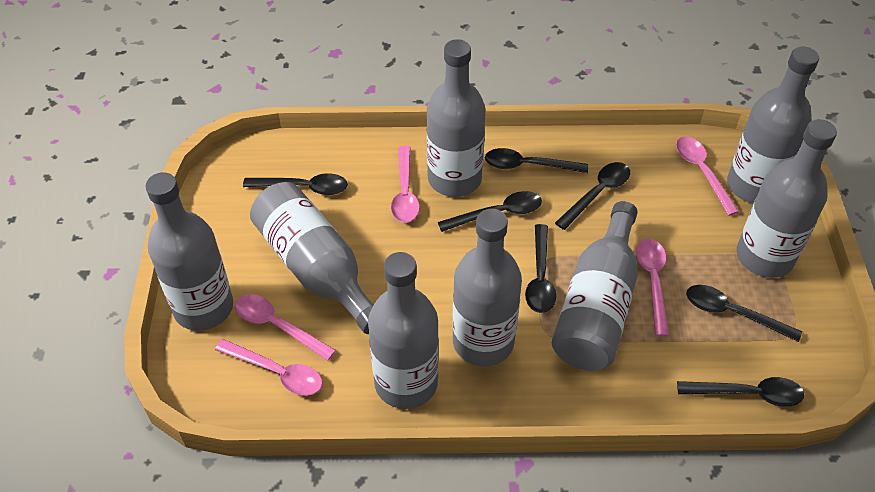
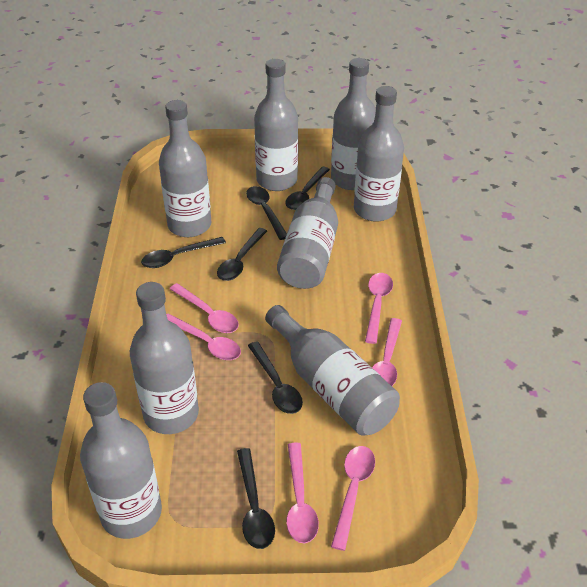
black spoon: [243,173,348,195] [438,191,542,232] [485,148,588,173] [525,224,556,313] [555,162,630,230] [677,377,804,407] [686,285,802,342] = 7 -> [141,237,226,268] [217,228,267,281] [237,448,275,549] [246,186,287,240] [248,341,303,414] [285,167,330,210] = 6
pink spoon: [215,339,323,396] [235,294,336,361] [391,146,420,223] [636,239,669,336] [676,137,739,216] = 5 -> [166,313,241,360] [170,283,239,333] [286,443,319,543] [331,446,375,551] [365,273,393,344] [372,318,402,386] = 6

